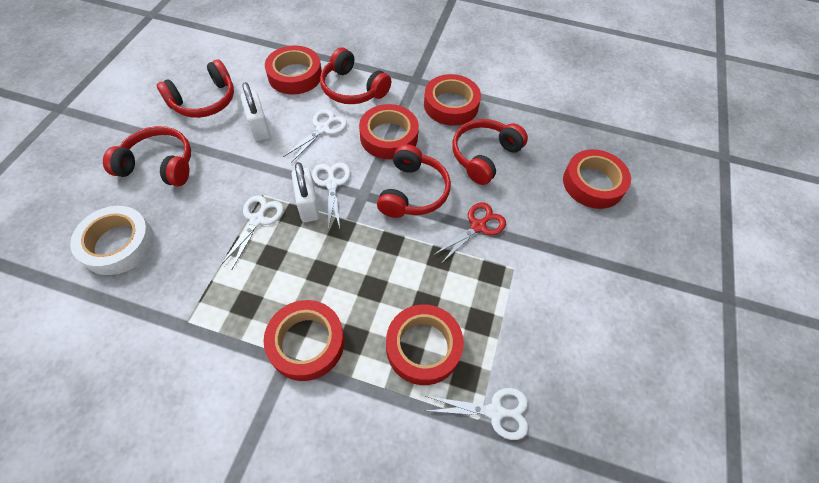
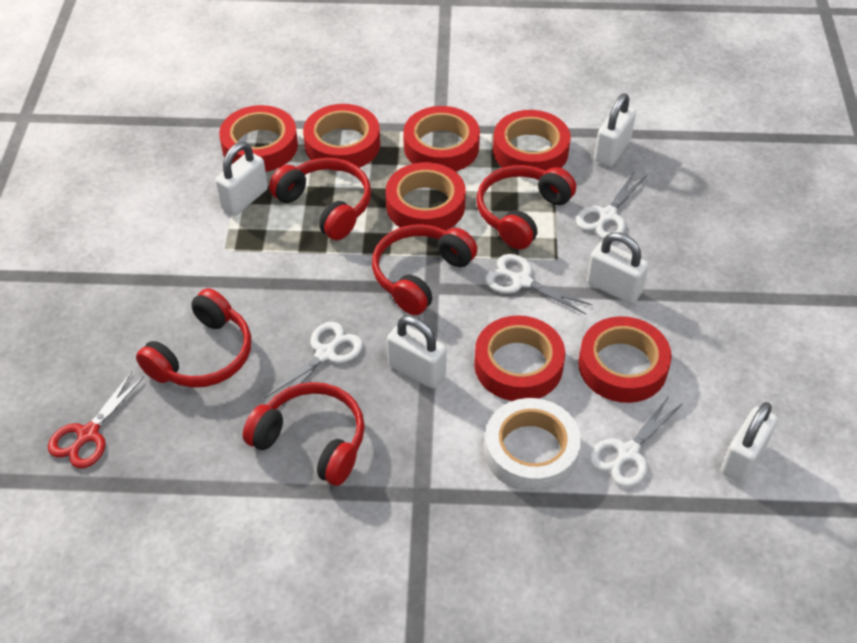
red tape: [264,300,344,381] [265,45,322,95] [359,104,419,159] [386,304,464,385] [424,74,481,126] [563,149,631,209] = 6 -> [219,105,298,172] [303,104,380,171] [386,162,466,230] [403,106,480,172] [474,315,565,401] [493,110,571,171] [578,316,672,403] = 7
white padlock: [241,82,271,141] [291,162,320,222] = 2 -> [215,142,268,216] [387,316,447,389] [587,232,649,304] [594,93,636,166] [721,402,778,484] = 5

